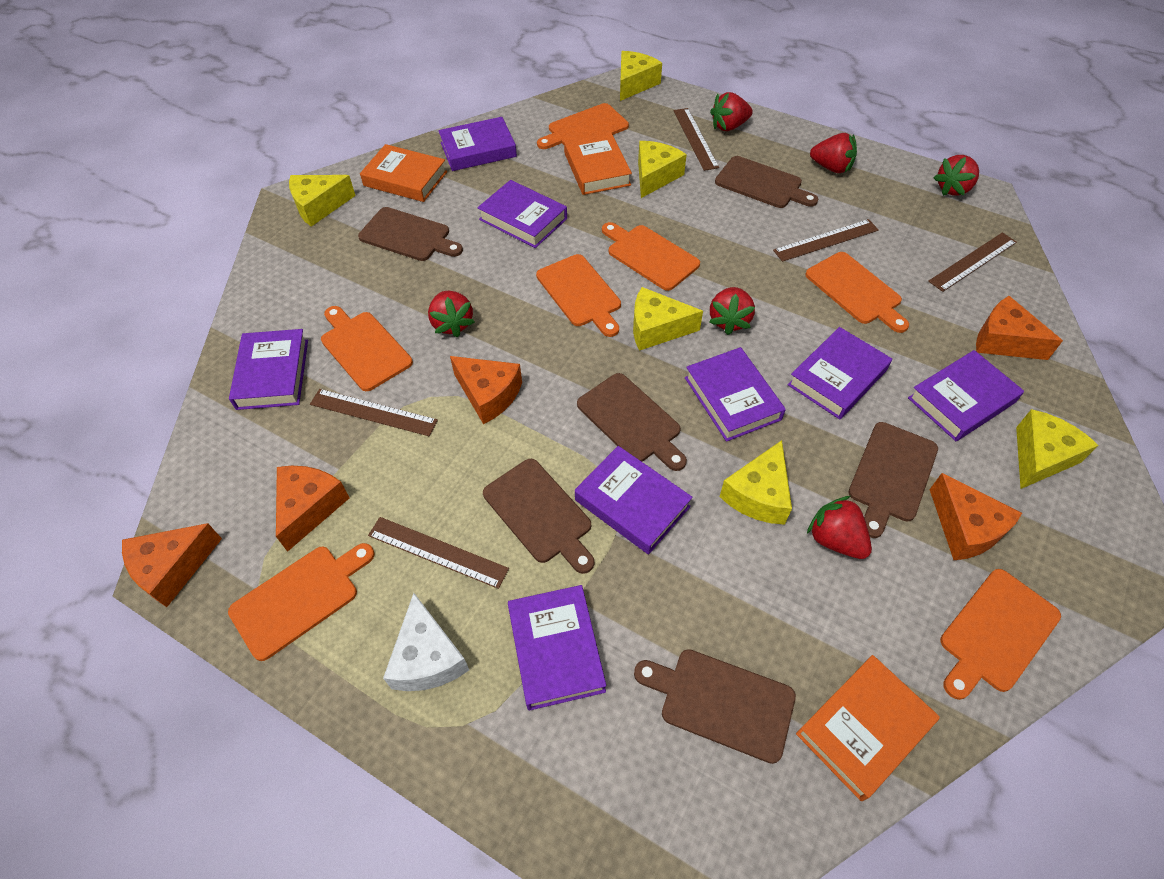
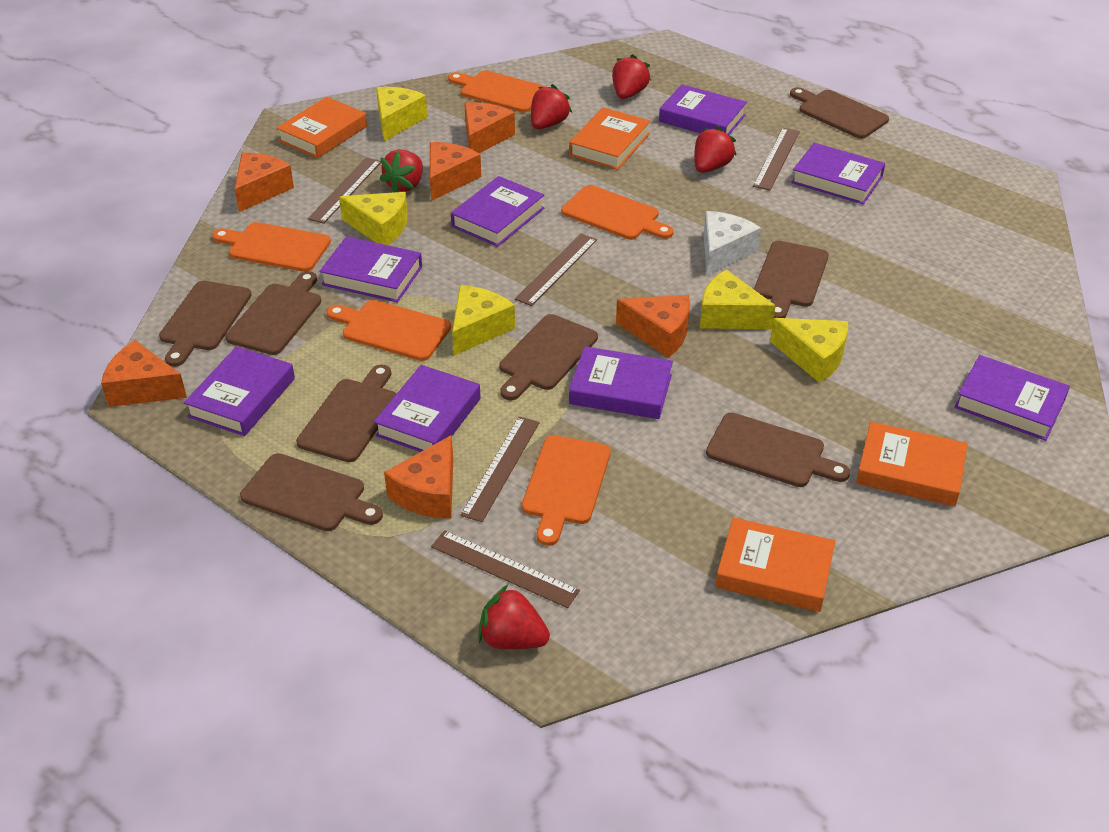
brown cutting board: [358,207,463,261] [483,459,594,574] [577,373,687,471] [634,649,796,764] [715,156,818,208] [848,422,938,538] = 6 -> [159,281,251,367] [225,271,321,355] [240,453,383,531] [296,364,396,462] [499,314,598,400] [706,413,850,487] [754,241,829,318] [790,87,889,139] = 8
orange book: [360,144,447,202] [564,132,632,195] [796,655,940,801] = 3 -> [276,97,367,158] [569,107,651,170] [715,518,835,612] [856,422,968,506] = 4
orange cheese: [122,523,222,607] [276,466,350,552] [450,356,522,424] [929,473,1022,560] [976,296,1063,360] = 5 -> [101,340,187,407] [235,152,294,212] [384,435,453,519] [430,142,481,201] [464,102,515,153] [616,295,690,358] = 6
orange cutting board: [228,543,374,661] [321,306,413,391] [536,254,621,337] [537,103,629,149] [602,222,700,291] [805,252,909,333] [940,569,1061,700] = 7 -> [212,222,331,272] [327,300,451,361] [448,70,546,112] [522,435,611,546] [561,185,674,240] = 5
red strawberry: [428,291,475,338] [709,287,755,335] [710,92,753,131] [807,496,872,559] [810,133,857,173] [933,155,979,196] = 6 -> [380,149,423,192] [478,585,550,649] [531,84,572,129] [612,54,651,99] [694,126,737,173] = 5
yellow cheese: [289,175,356,227] [620,51,662,101] [633,287,703,351] [638,141,687,198] [719,440,792,525] [1016,409,1098,489] = 6 -> [339,192,408,245] [376,87,427,141] [452,285,515,355] [700,269,776,329] [770,318,848,383] = 5

